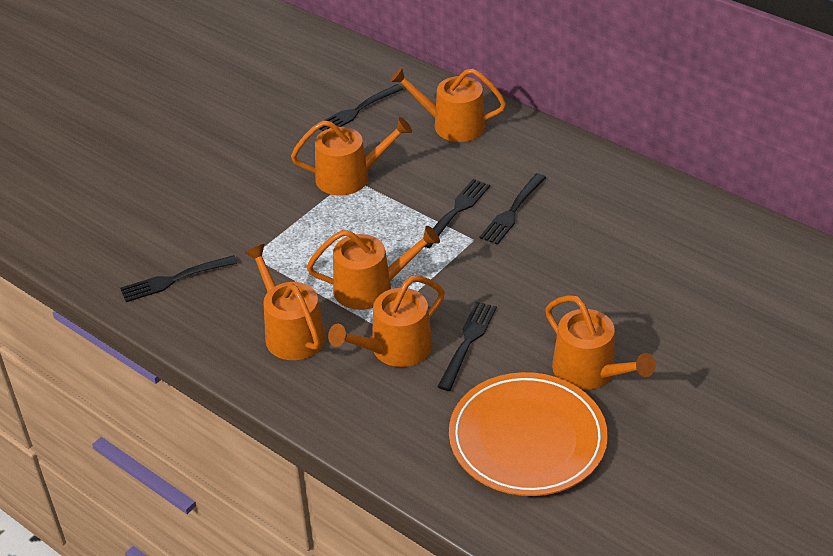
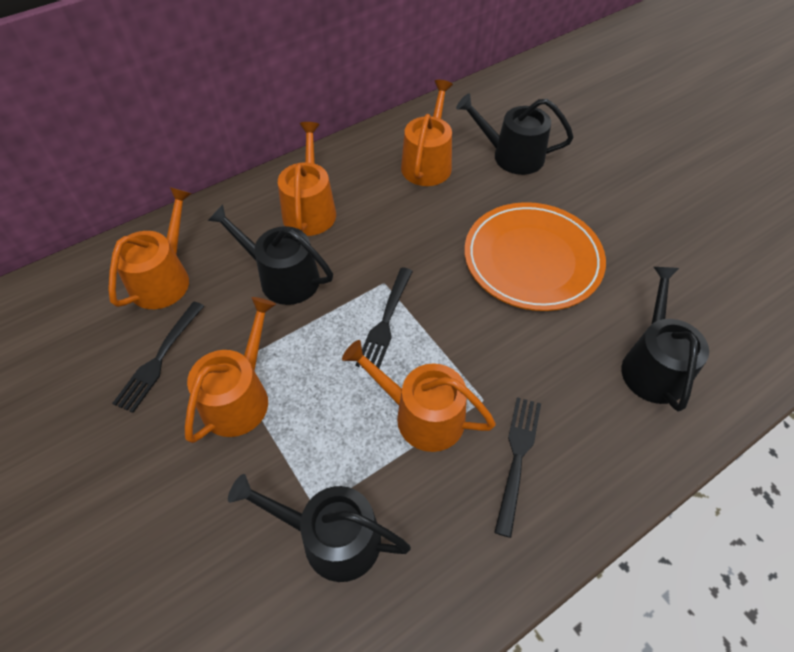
black fork: [120,255,238,302] [317,84,403,131] [425,179,490,248] [438,301,497,391] [480,173,546,245] = 5 -> [112,302,204,413] [356,267,413,368] [494,397,541,538] = 3
black watering can: none = 0 -> [207,205,333,305] [228,474,411,582] [456,93,573,175] [621,267,709,412] = 4
orange watering can: [245,244,326,360] [291,117,412,196] [307,226,440,310] [328,276,445,367] [390,67,506,142] [545,295,655,390] = 6 -> [108,187,192,309] [185,297,276,443] [278,122,336,236] [342,340,496,452] [401,80,453,186] = 5

